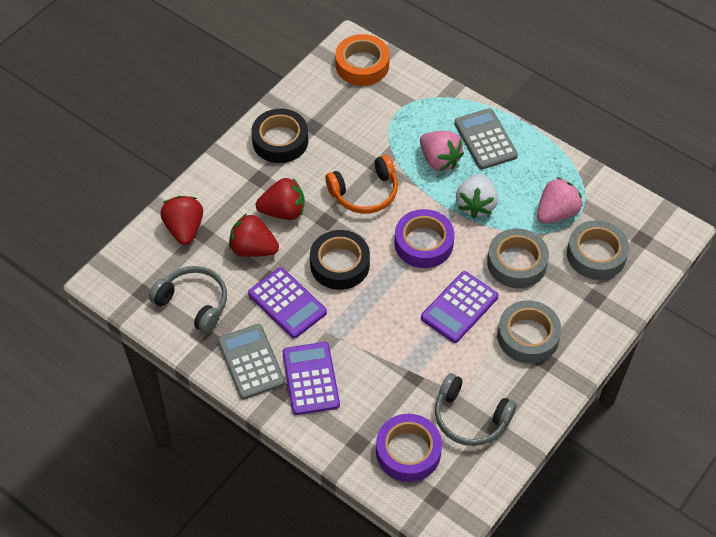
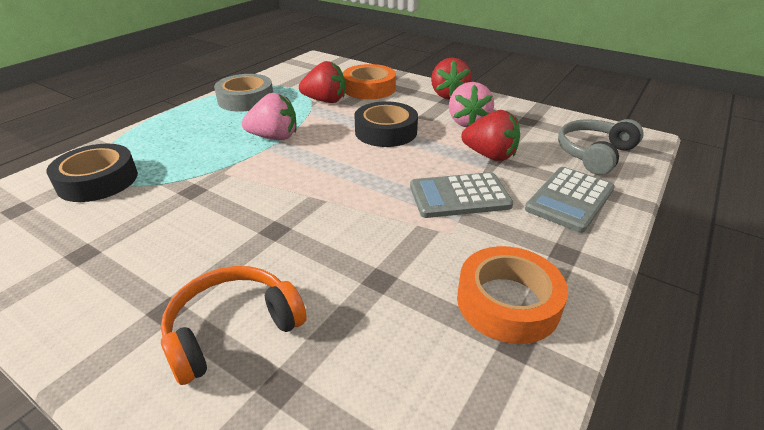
grey headphones: [149,266,227,334] [435,373,517,446] = 2 -> [558,119,644,175] = 1
grey tape: [487,228,549,288] [497,300,561,364] [567,220,629,280] = 3 -> [214,74,273,112] = 1
orange tape: [335,34,390,86] = 1 -> [343,64,396,99] [457,246,568,344] = 2
purple calculator: [248,267,327,338] [283,342,340,415] [421,271,498,343] = 3 -> none = 0
purple tape: [376,414,442,482] [394,209,454,268] = 2 -> none = 0
white strawberry: [456,174,498,218] = 1 -> none = 0

